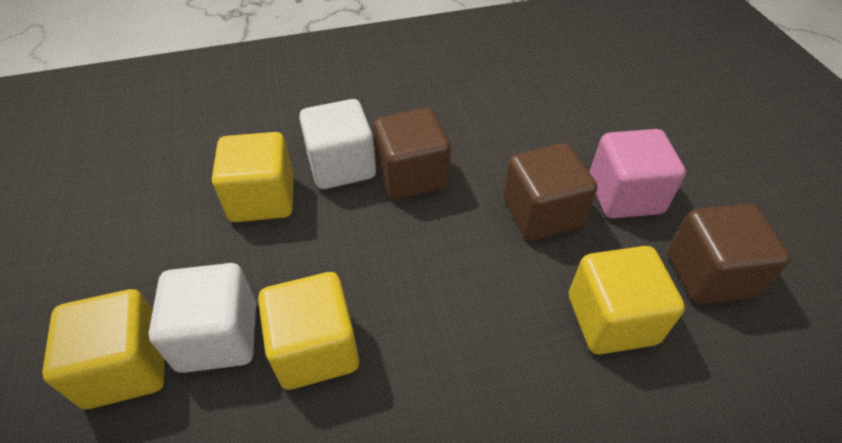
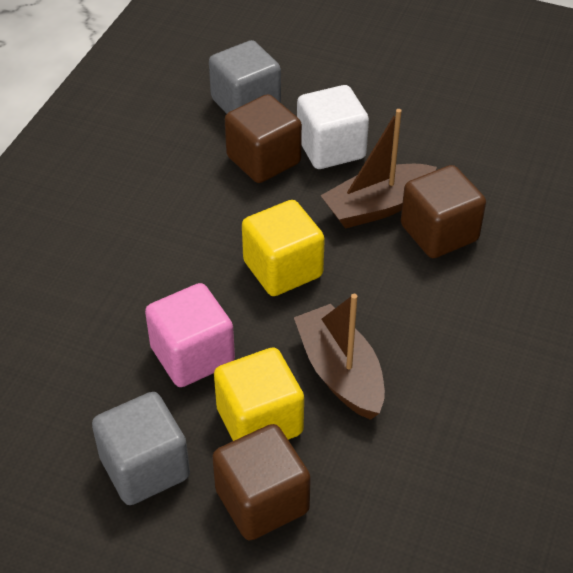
brown boat: none = 0 -> [294,294,385,420] [320,109,437,229] = 2
grey cube: none = 0 -> [92,392,190,505] [209,40,281,114] = 2
white cube: [149,263,256,373] [299,99,376,189] = 2 -> [297,85,369,169] = 1
yellow cube: [42,289,165,409] [212,132,294,222] [258,272,359,390] [569,246,685,355] = 4 -> [214,347,304,441] [242,200,325,296] = 2

